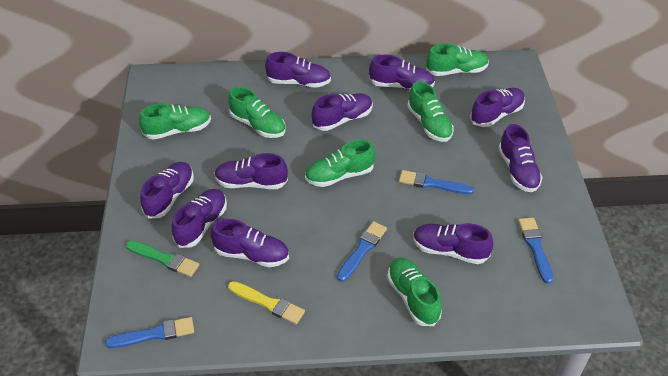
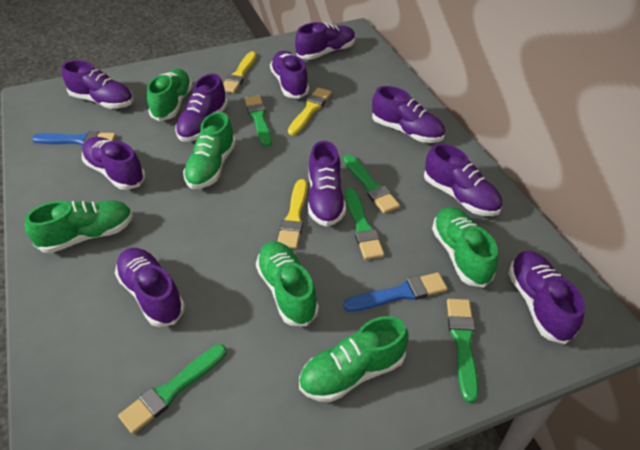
blue brush: [105,317,194,348] [337,221,387,282] [399,170,474,194] [518,217,553,284] = 4 -> [32,131,116,146] [343,272,447,312] = 2
green brush: [126,240,200,277] = 1 -> [118,344,227,434] [245,95,272,147] [344,154,400,214] [345,188,384,260] [447,299,479,403] = 5
yellow brush: [228,281,305,324] = 1 -> [223,52,256,93] [277,179,307,249] [288,88,332,135] = 3

